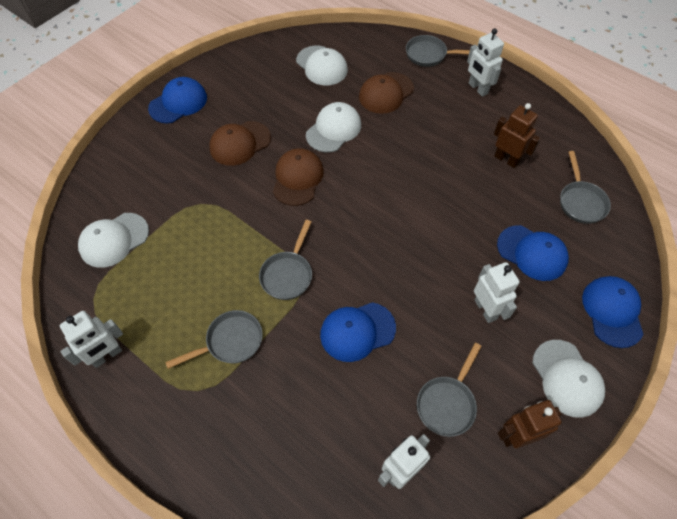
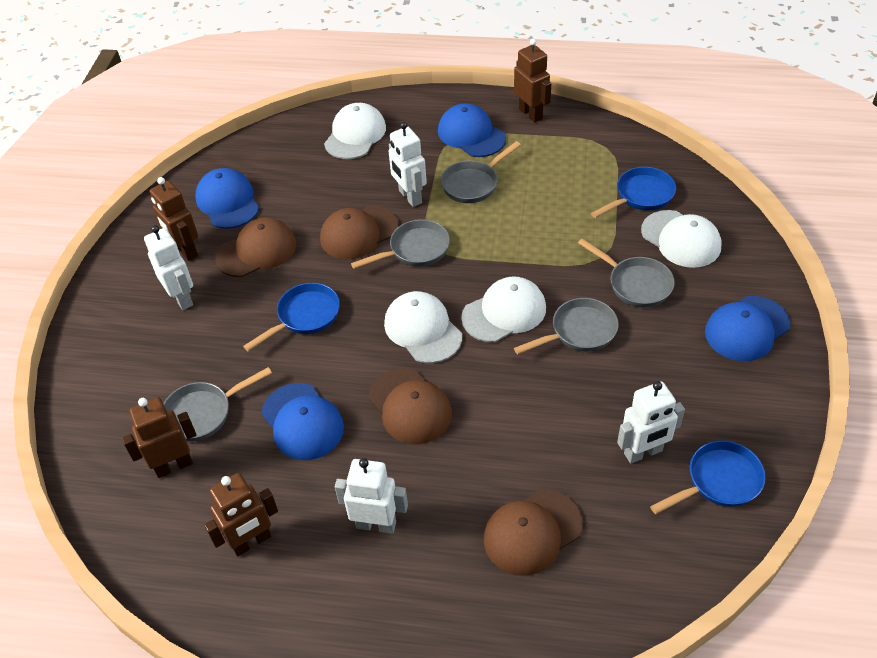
blue pan: none = 0 -> [243,283,340,351] [591,167,676,218] [650,440,766,514] = 3
brown cap: [209,121,271,166] [273,148,324,206] [359,72,414,114] = 3 -> [215,218,296,277] [320,206,399,259] [369,368,452,444] [484,489,583,576] = 4
brown robot: [494,103,541,168] [498,400,562,449] = 2 -> [122,397,196,478] [150,177,198,261] [204,473,278,556] [514,39,551,123] = 4

